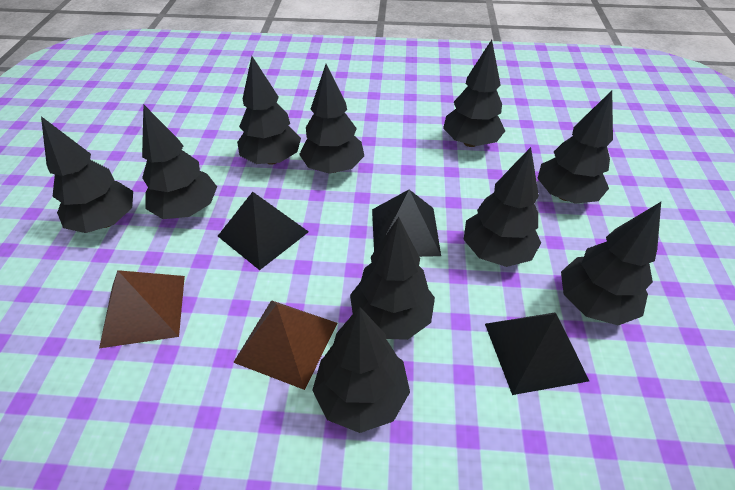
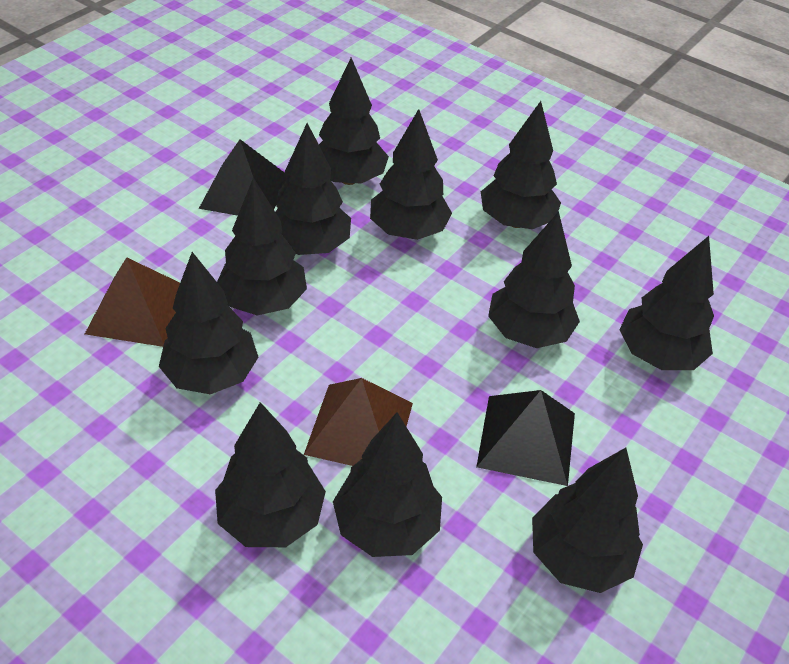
black pyramid: [218,192,309,270] [372,190,441,257] [485,313,589,395] = 3 -> [199,139,287,216] [476,390,575,486] = 2
black tree: [41,116,133,233] [142,104,217,219] [237,56,301,165] [299,64,364,174] [312,307,410,433] [350,217,435,340] [443,40,505,147] [463,147,541,267] [537,91,613,204] [561,202,661,325] = 10 -> [159,252,258,394] [215,402,326,547] [217,177,307,315] [275,123,351,255] [319,58,389,185] [333,412,442,557] [370,109,452,240] [481,101,561,229] [488,212,580,348] [532,448,643,593] [619,236,714,370] = 11

